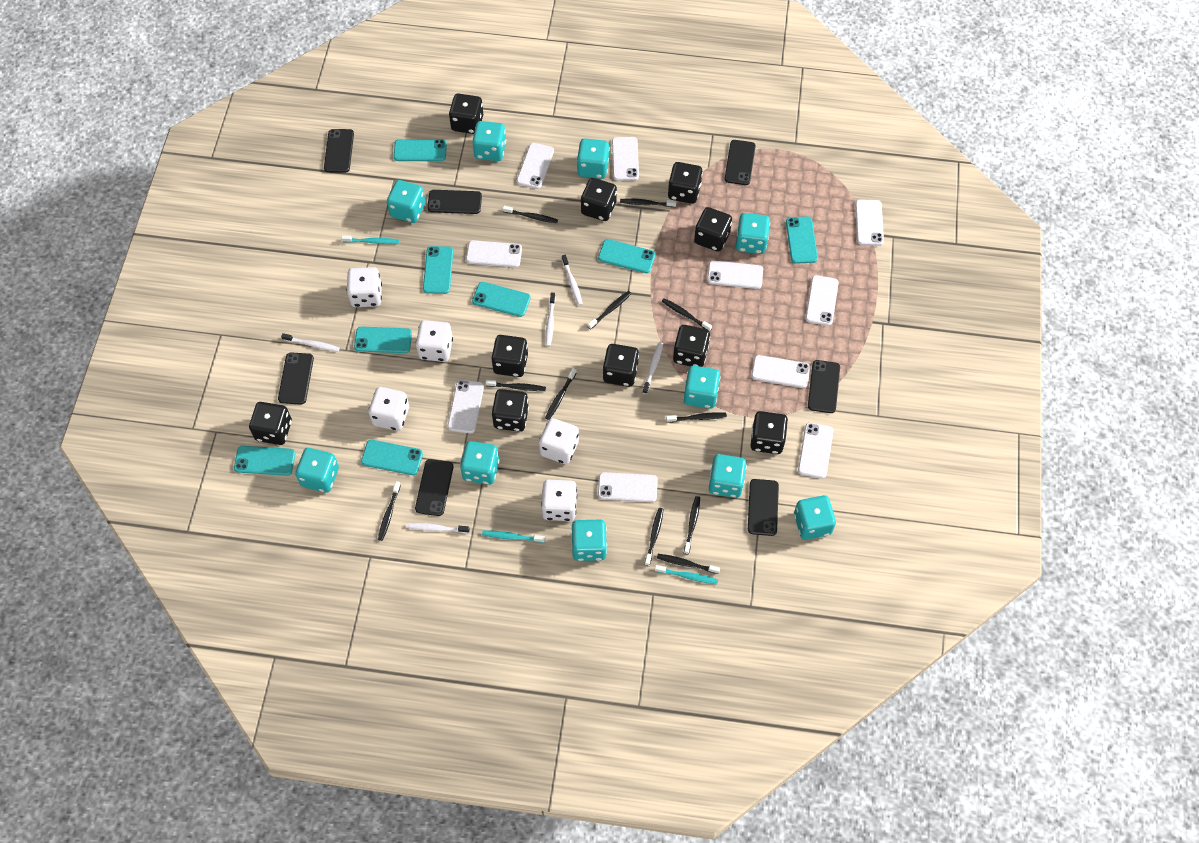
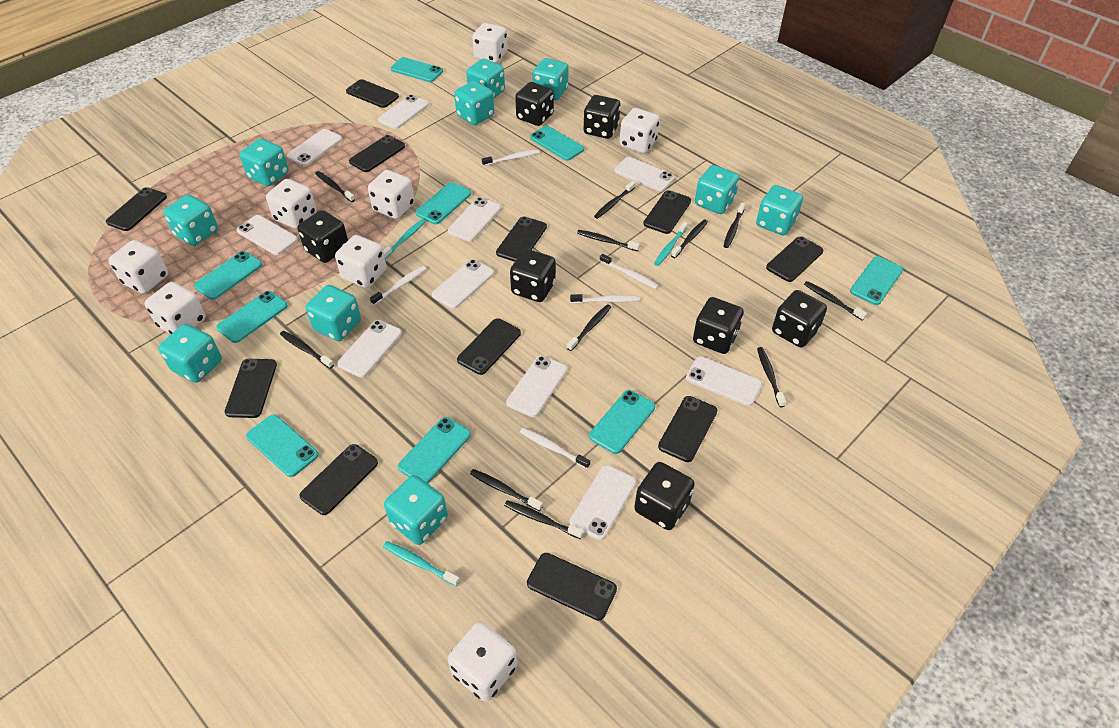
black dice: [249,402,292,445] [449,94,483,134] [491,335,528,377] [492,389,529,432] [581,178,617,221] [603,344,639,387] [668,162,703,204] [673,325,710,367] [694,207,732,252] [750,411,788,454] = 10 -> [297,210,348,263] [510,249,556,302] [515,82,554,126] [584,95,620,139] [634,462,695,530] [693,297,744,354] [772,290,827,348] = 7
black phone: [278,352,314,404] [324,129,354,173] [415,459,454,516] [427,190,482,214] [725,140,756,185] [748,479,779,536] [808,360,840,413] = 7 -> [106,187,167,231] [225,359,277,418] [299,444,378,515] [346,79,399,108] [349,135,405,172] [457,318,521,375] [496,216,547,262] [527,553,617,621] [643,190,691,234] [658,396,718,462] [766,236,823,282] = 11
turquoise phone: [234,446,295,476] [354,326,412,353] [361,440,423,475] [394,139,447,161] [423,246,453,294] [472,282,531,317] [598,239,655,273] [786,216,818,264] = 8 -> [194,251,262,300] [216,291,287,343] [246,415,318,477] [391,57,443,82] [398,417,471,483] [415,182,471,224] [530,126,584,161] [589,390,655,454] [850,256,903,305] = 9
white dice: [347,267,382,307] [368,387,409,431] [416,320,453,362] [539,418,579,464] [541,480,577,521] = 5 -> [108,240,168,294] [145,282,206,334] [266,179,316,229] [335,235,387,288] [368,170,415,219] [448,622,517,702] [472,23,508,63] [620,108,660,153] = 8

